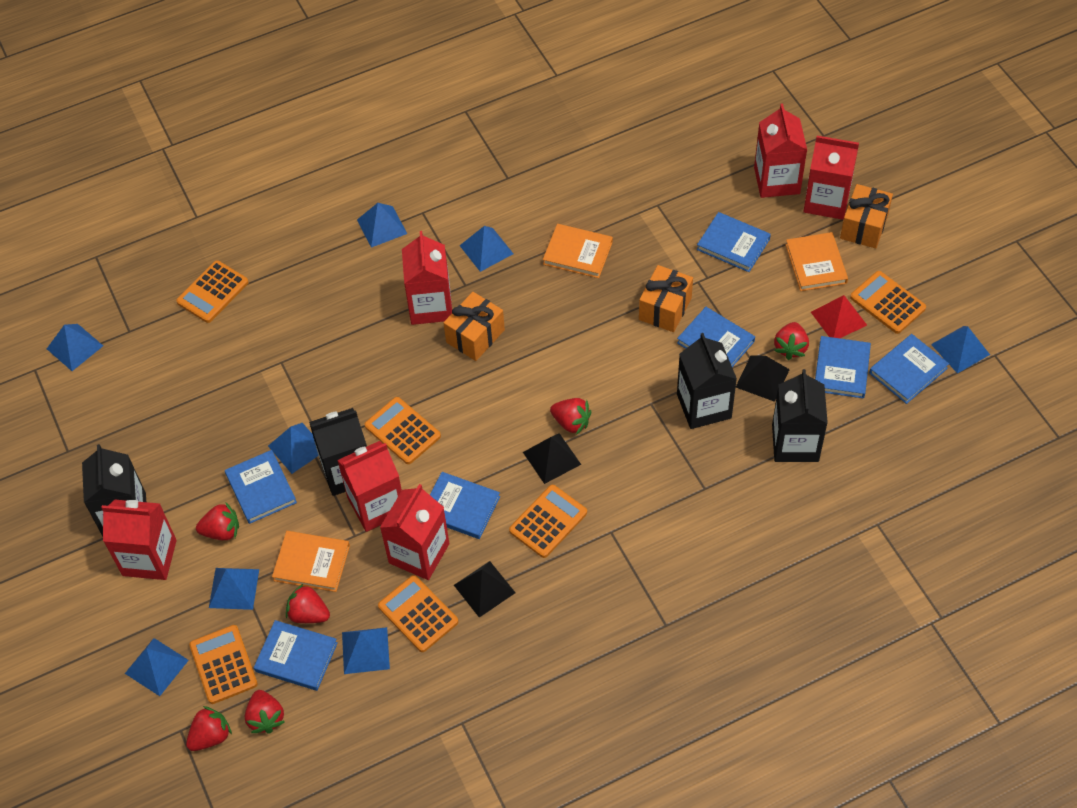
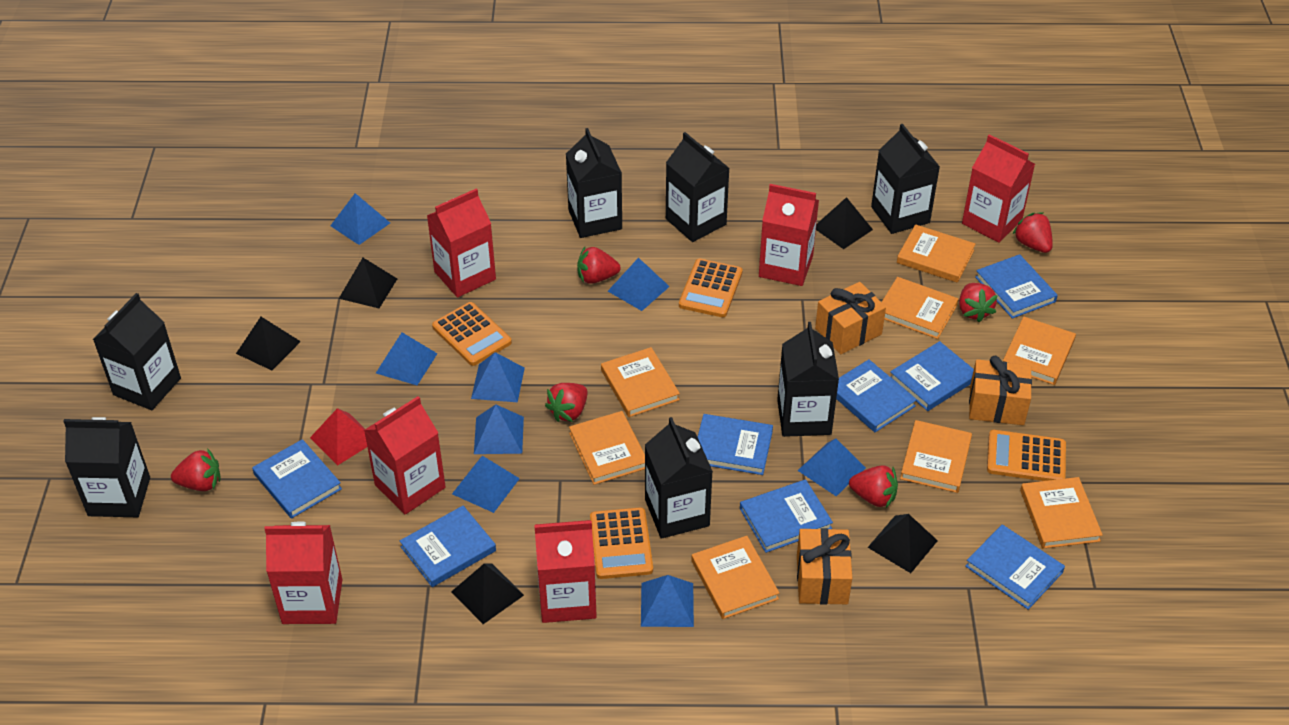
black carton: [82,444,146,536] [309,408,367,496] [677,333,737,429] [772,369,828,462] = 4 -> [63,417,150,517] [93,293,181,410] [566,128,622,238] [645,417,713,539] [666,132,730,242] [777,322,839,437] [871,124,940,234] = 7
black pyramid: [454,561,516,618] [523,433,581,484] [736,355,790,402] = 3 -> [236,317,301,370] [339,258,397,308] [451,563,524,624] [816,197,873,249] [867,514,938,573] = 5
blue book: [225,450,297,524] [254,620,338,691] [430,472,500,539] [677,307,755,367] [697,212,771,272] [815,336,871,398] [869,334,949,404] = 7 -> [252,439,342,519] [400,506,496,587] [698,414,773,475] [740,479,833,553] [836,359,917,432] [890,341,974,411] [965,524,1065,610] [975,254,1058,319] = 8
orange book: [272,531,350,592] [543,224,613,278] [786,232,848,291] = 3 -> [569,411,645,485] [601,347,680,417] [691,536,779,619] [882,277,958,339] [897,224,975,283] [900,420,972,493] [1003,317,1076,385] [1020,477,1103,549] = 8
orange calculator: [176,260,249,323] [189,625,258,704] [365,397,441,464] [378,575,458,652] [509,485,587,558] [850,271,926,334] = 6 -> [432,302,512,366] [590,507,653,579] [679,259,743,317] [987,430,1066,481] = 4

